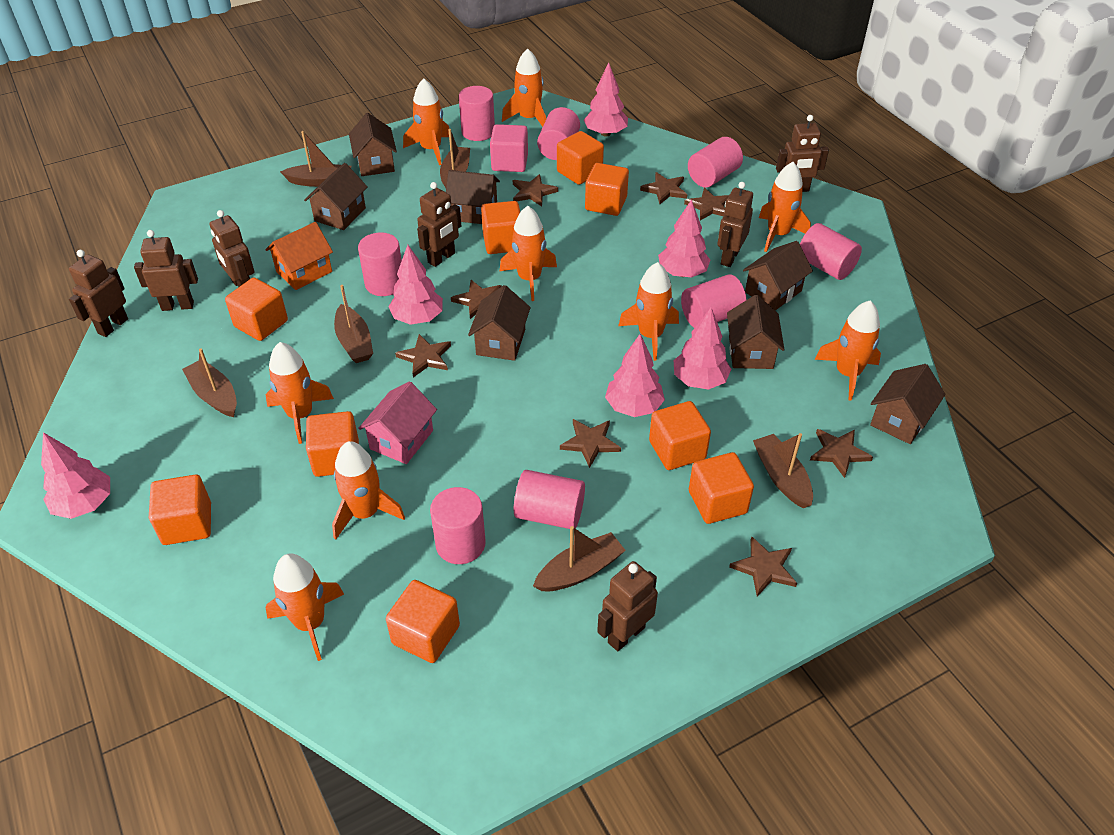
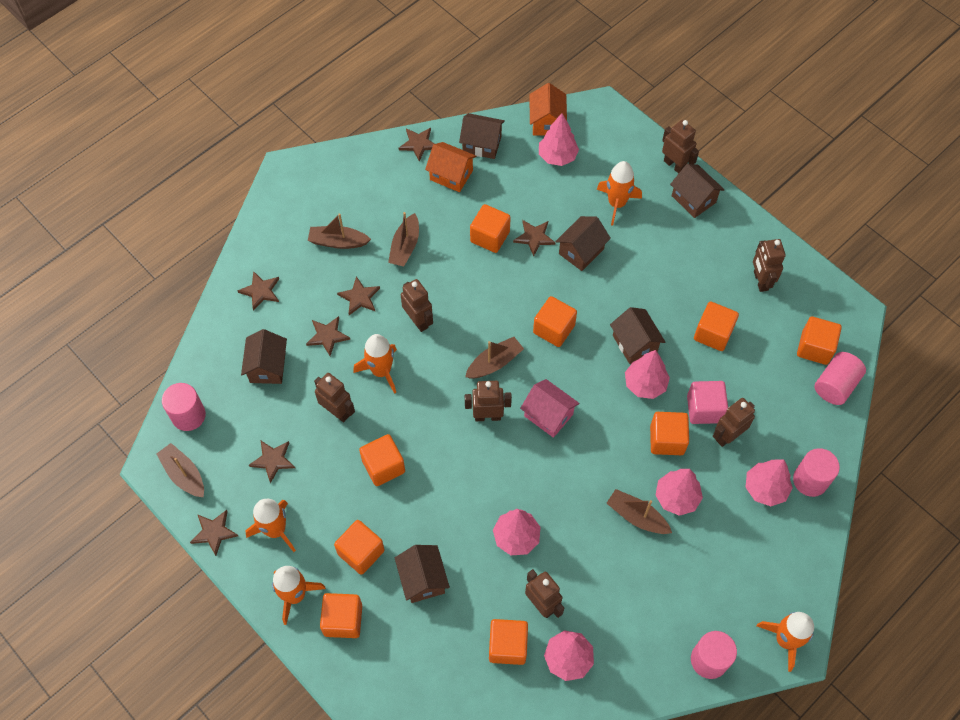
brown boat: [182,348,237,417] [280,131,352,187] [334,285,373,363] [440,129,470,188] [533,526,626,591] [753,433,813,508] = 6 -> [156,443,204,497] [308,214,371,249] [388,212,419,267] [465,337,524,379] [606,489,672,534] = 5
brown house: [304,163,367,230] [349,113,397,176] [446,170,500,224] [468,285,531,361] [727,295,784,369] [743,241,813,310] [870,364,946,444] = 7 -> [241,329,287,384] [395,545,450,603] [459,113,505,159] [555,216,611,271] [610,307,665,364] [670,163,725,218] = 6
brown star: [395,334,451,378] [451,280,502,319] [513,174,558,206] [560,419,621,468] [640,172,687,204] [684,188,729,220] [729,536,797,597] [810,429,873,478] = 8 -> [190,510,238,556] [237,271,279,311] [249,441,295,483] [306,316,350,356] [337,276,380,315] [399,128,435,161] [513,220,556,257] = 7
orange house: [265,222,333,290] = 1 -> [425,142,477,192] [529,83,567,136] = 2
orange rocket: [265,554,344,661] [266,342,334,444] [332,441,405,540] [403,78,449,165] [499,206,557,301] [502,48,546,127] [618,262,679,361] [759,162,811,252] [815,300,881,401] = 9 -> [245,499,296,552] [272,566,326,625] [353,334,397,394] [597,161,642,226] [757,612,814,672] = 5
pink cylinder: [358,232,402,296] [430,487,486,564] [459,86,495,141] [514,470,585,529] [537,107,580,160] [681,275,746,328] [688,137,743,187] [800,223,862,280] = 8 -> [162,383,206,431] [691,631,737,679] [793,448,840,497] [814,352,866,405] = 4

